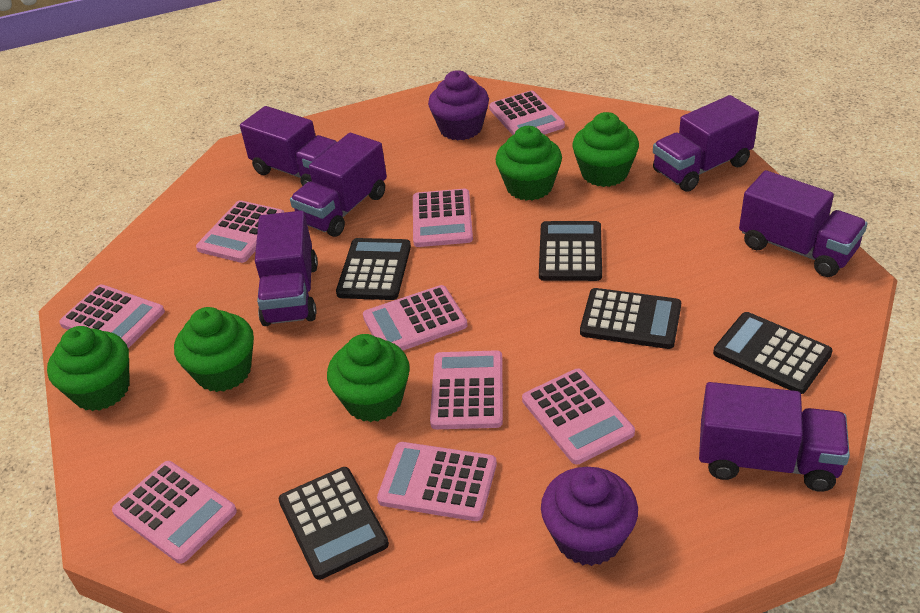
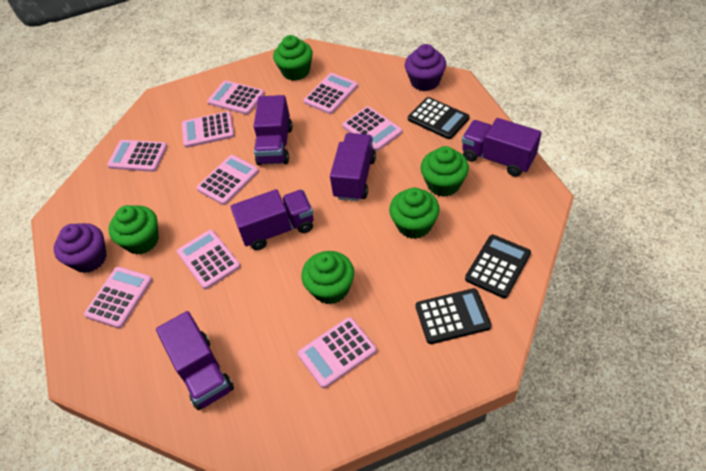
black calculator: [278,467,389,580] [336,238,411,300] [539,221,602,281] [580,288,681,349] [713,312,833,394] = 5 -> [408,97,469,139] [416,288,491,344] [465,235,531,298] = 3
purple truck: [240,106,337,186] [255,211,318,326] [290,133,387,237] [653,95,759,192] [699,382,850,491] [739,170,868,277] = 6 -> [156,311,234,410] [231,189,314,250] [253,95,293,165] [330,133,376,201] [462,118,542,177] = 5

